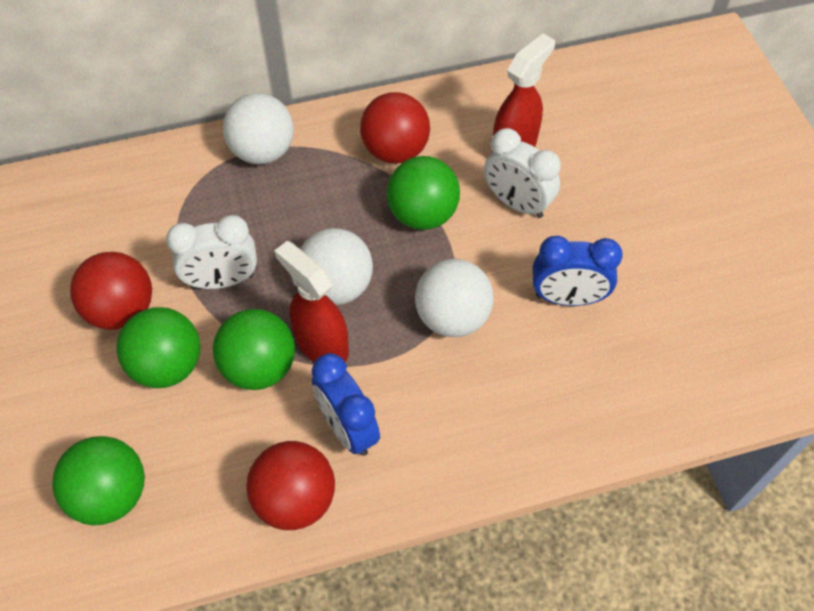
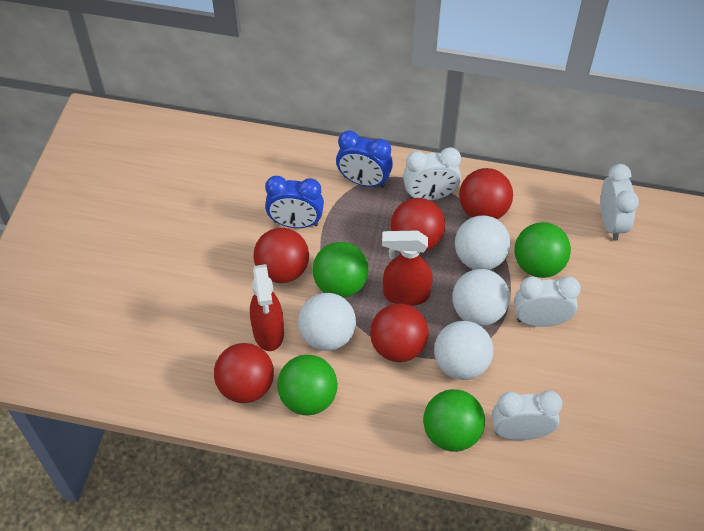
red ball: [70,252,152,330] [246,441,335,530] [360,92,430,164] = 3 -> [214,343,274,403] [253,228,309,283] [370,304,429,362] [391,198,445,251] [459,168,513,219] = 5
white ball: [223,93,294,164] [300,228,373,305] [415,259,494,337] = 3 -> [298,293,356,351] [434,321,493,380] [452,269,510,326] [455,215,510,270] = 4
white clock: [166,215,257,289] [484,128,561,218] = 2 -> [403,147,461,200] [492,391,562,440] [514,276,581,327] [601,164,639,240] = 4

